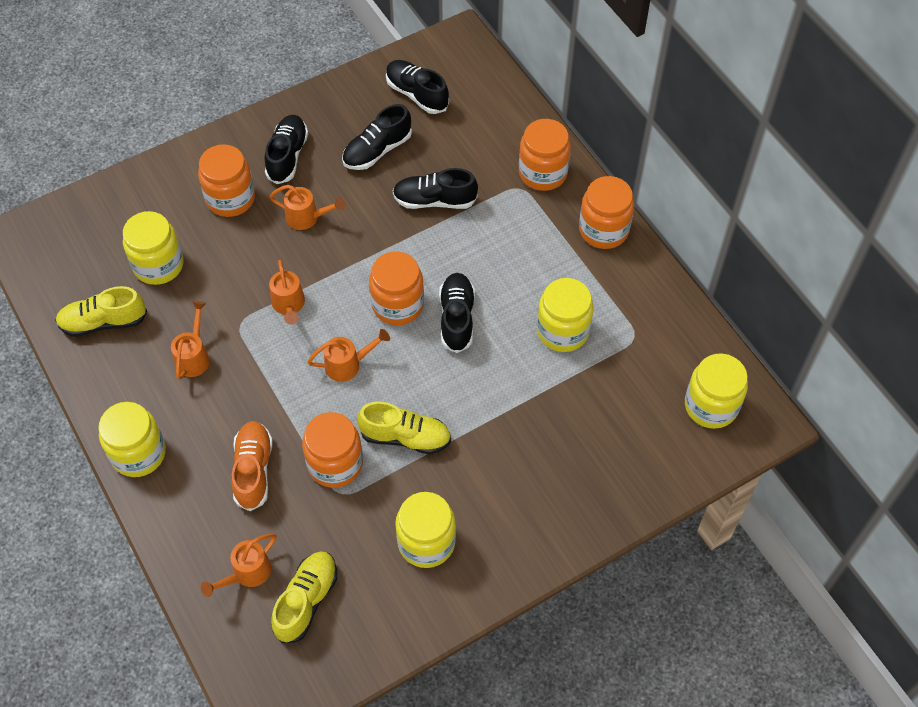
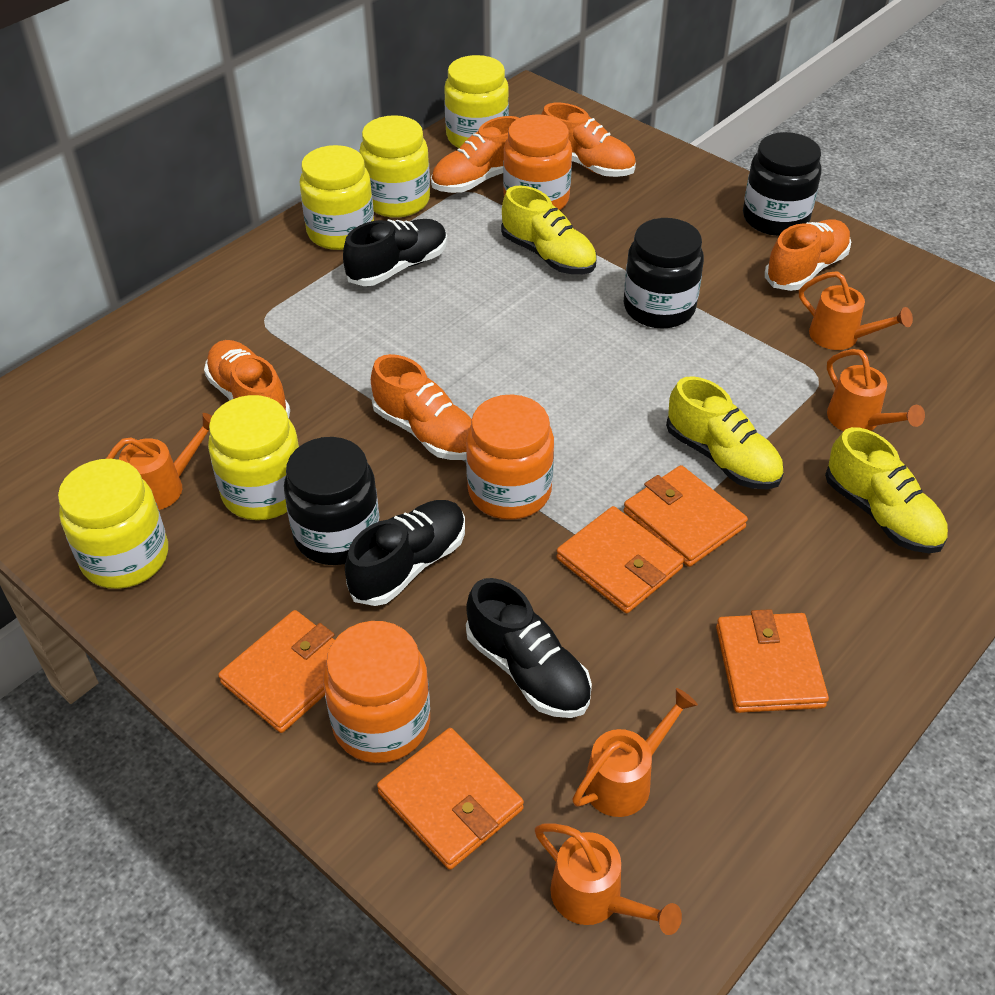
black jar: none = 0 -> [284,437,380,565] [624,218,704,329] [743,132,821,236] = 3
black shoe: [265,115,308,184] [342,104,412,170] [386,60,449,114] [393,168,478,209] [439,273,475,353] = 5 -> [343,219,447,286] [345,500,465,606] [466,578,592,718] = 3
orange jar: [198,144,255,217] [302,412,363,488] [369,252,424,325] [519,119,571,191] [579,176,634,249] = 5 -> [323,621,430,763] [466,394,554,520] [503,114,572,210] = 3
orange shoe: [231,421,273,511] = 1 -> [204,340,290,418] [371,354,472,460] [431,116,519,193] [541,103,636,177] [765,219,851,291] = 5
orange wallet: none = 0 -> [218,610,335,733] [377,728,524,870] [556,506,684,613] [623,465,748,567] [716,609,829,713] = 5

